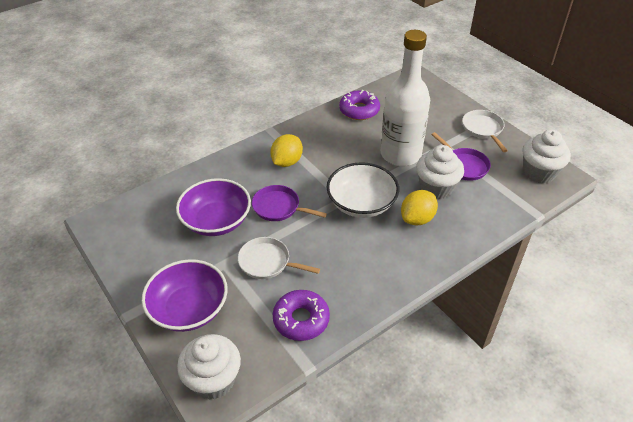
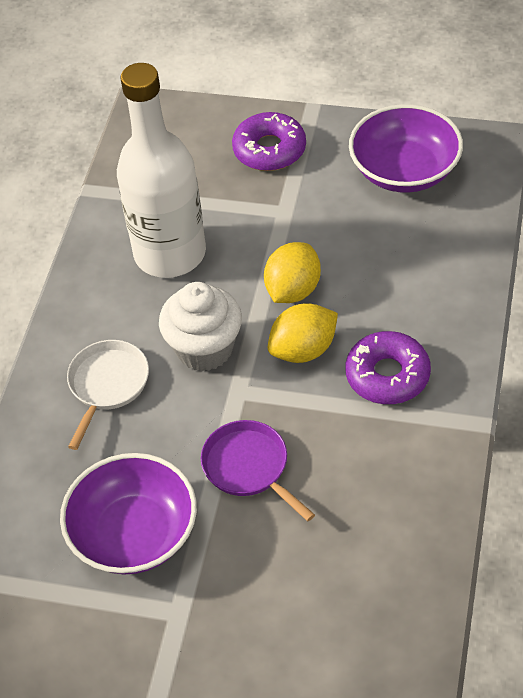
purple pan: [252,185,327,221] [431,132,491,181] = 2 -> [201,420,315,521] = 1
white bowl: [326,162,399,218] = 1 -> none = 0
white cupcake: [177,334,241,400] [416,145,464,200] [523,130,571,183] = 3 -> [159,282,242,371] = 1
white pan: [238,237,320,279] [462,110,508,152] = 2 -> [67,340,149,450] = 1

